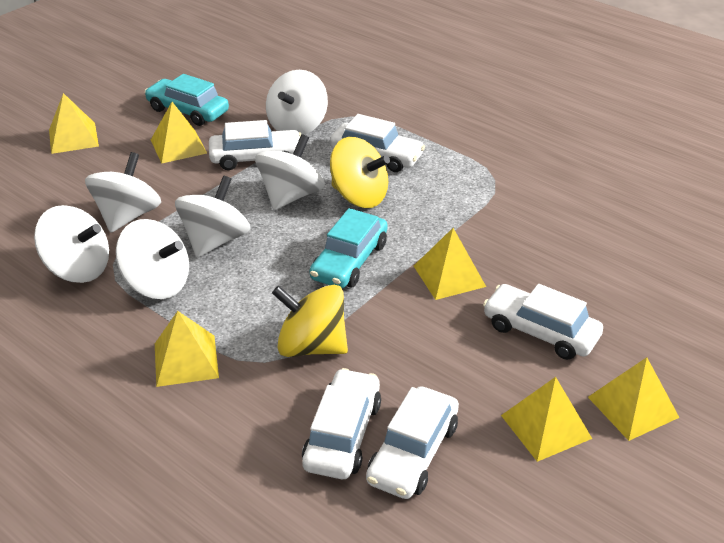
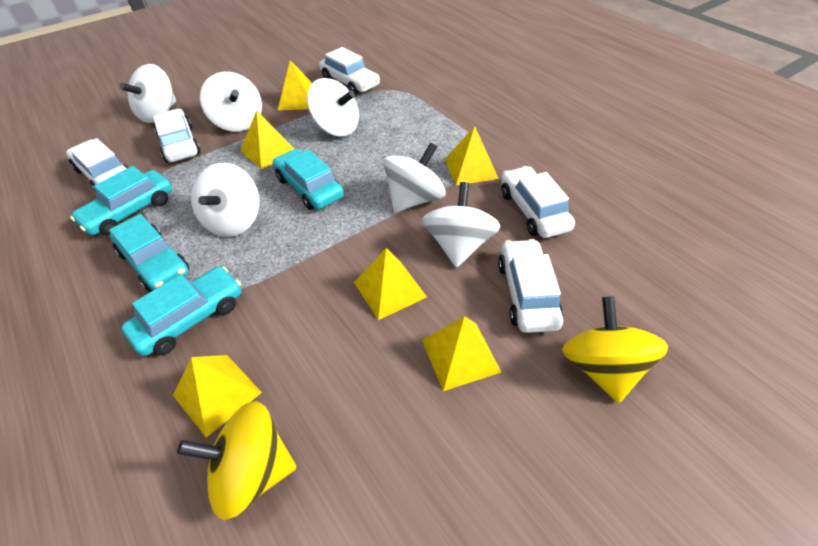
turquoise car: [144,74,229,126] [310,208,388,288] = 2 -> [70,166,172,235] [109,214,189,292] [121,267,241,356] [273,149,344,210] = 4

